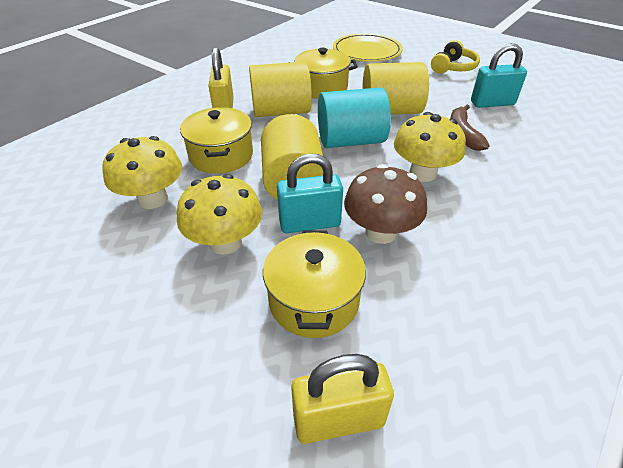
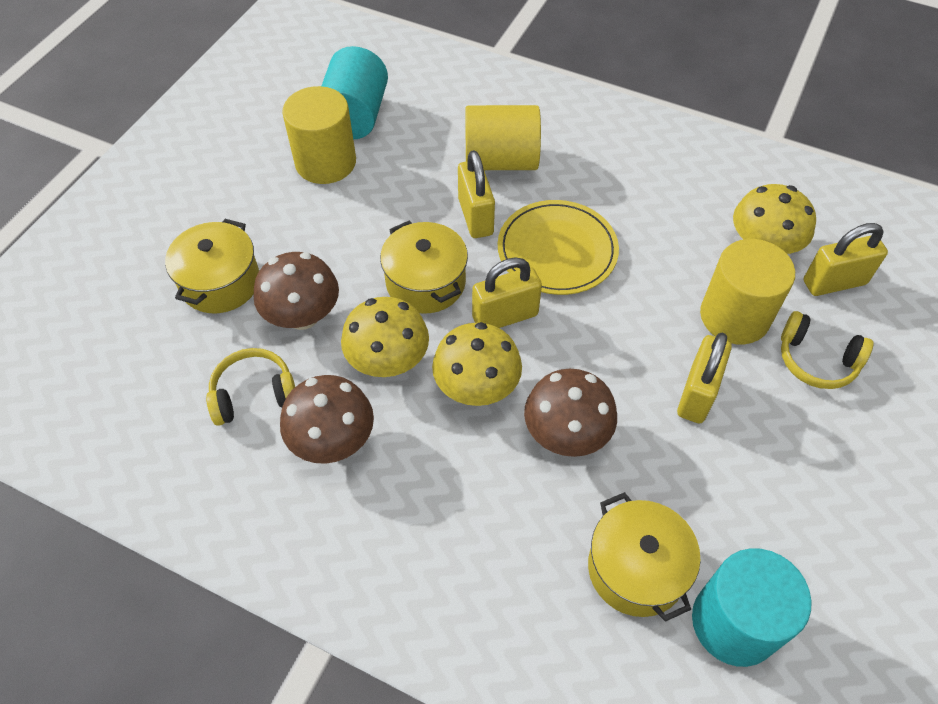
brown banana: [450,105,489,151] = 1 -> none = 0
brown mushroom: [344,164,427,244] = 1 -> [254,252,339,330] [280,375,374,464] [524,369,617,457] = 3
turquoise cylinder: [318,88,391,148] = 1 -> [322,46,388,139] [692,548,812,667] = 2
turquoise padlock: [277,153,343,233] [471,43,527,108] = 2 -> none = 0
yellow headphones: [431,40,480,74] = 1 -> [206,348,295,426] [781,311,874,389] = 2
yellow padlock: [209,47,234,108] [291,354,394,444] = 2 -> [458,150,495,238] [472,257,542,328] [677,333,732,423] [803,223,888,296] = 4

